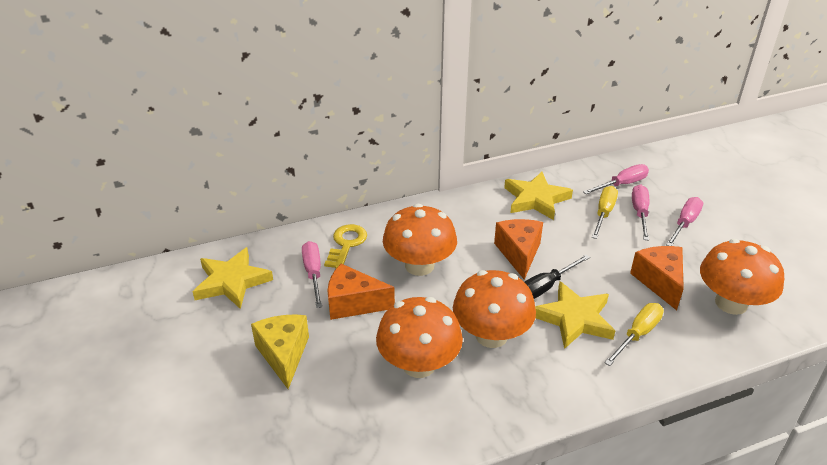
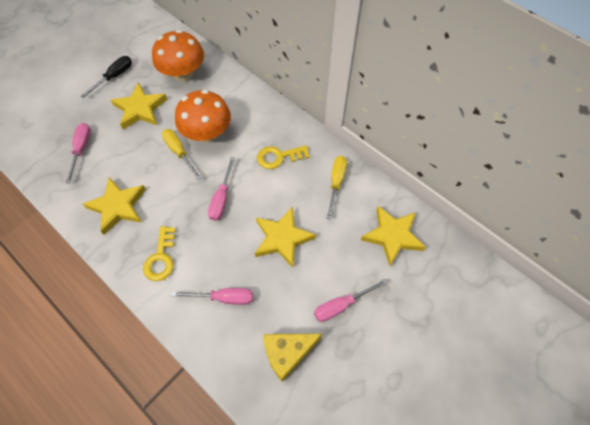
orange cheese: [328,263,395,320] [494,219,543,280] [630,246,684,310] = 3 -> none = 0
orange mushroom: [376,297,463,378] [383,204,457,276] [453,270,536,348] [700,239,784,315] = 4 -> [152,30,204,82] [175,90,231,142] = 2
yellow key: [324,224,367,269] = 1 -> [143,226,176,281] [257,145,310,169] = 2
yellow star: [192,247,273,309] [504,172,573,220] [535,281,615,349] = 3 -> [83,177,146,235] [111,82,167,129] [255,207,316,268] [361,206,426,266] = 4

